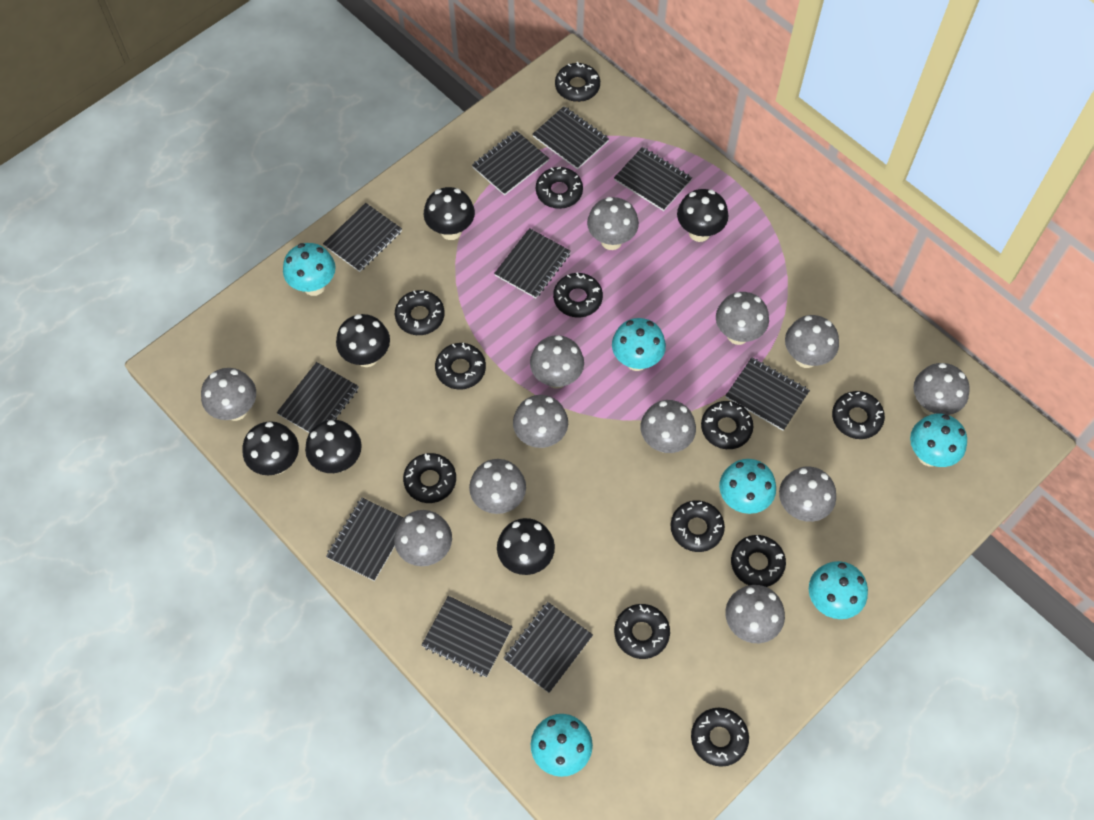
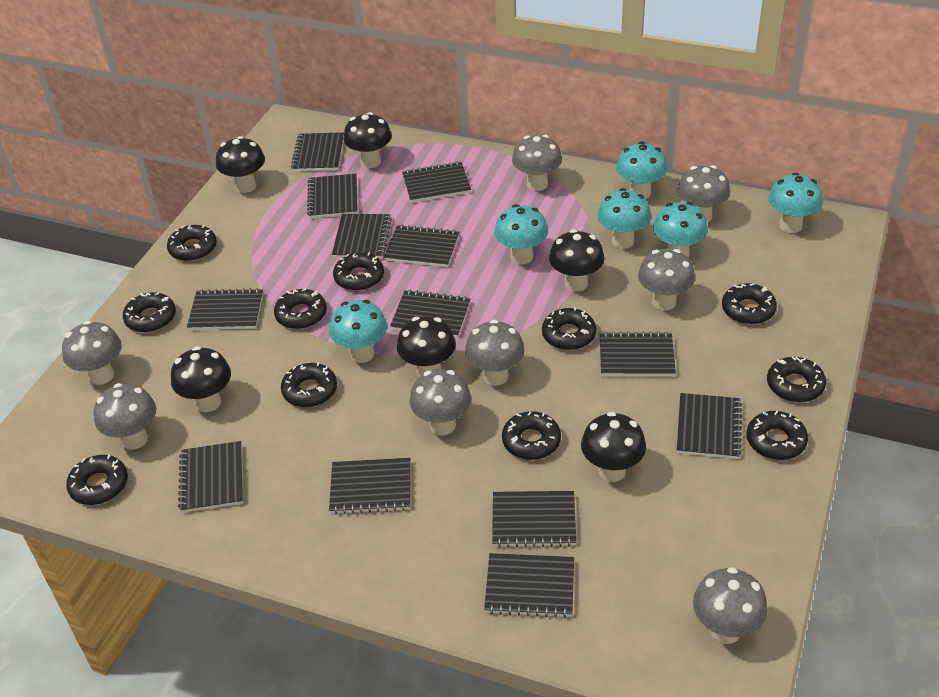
black donut: [395,290,445,335] [403,453,456,503] [435,343,486,390] [536,167,583,209] [553,272,603,318] [555,62,600,102] [614,604,670,659] [671,501,725,552] [691,708,749,767] [701,401,753,449] [731,535,786,587] [832,391,885,439] = 12 -> [66,455,128,505] [123,292,176,332] [167,225,217,261] [274,288,327,329] [281,362,337,407] [333,252,384,291] [502,411,561,460] [542,307,596,350] [722,283,777,324] [746,411,808,460] [767,356,826,402] = 11
black notebook: [277,362,359,433] [323,203,402,272] [326,498,404,581] [422,596,513,677] [472,130,549,195] [494,228,571,298] [503,602,593,693] [532,106,609,170] [614,147,692,211] [725,357,810,431] = 10 -> [178,441,243,513] [187,288,263,330] [291,132,344,171] [307,174,358,218] [329,458,410,514] [332,214,392,258] [384,225,459,267] [390,290,471,338] [402,161,471,203] [484,553,574,618] [492,491,576,547] [600,331,676,376] [677,393,742,459] = 13
grey mushroom: [201,368,256,421] [394,510,452,566] [469,459,526,514] [513,395,568,448] [530,335,584,389] [587,197,639,250] [641,400,696,453] [716,292,769,345] [725,585,785,643] [779,467,836,522] [785,315,839,368] [914,363,970,415] = 12 -> [62,321,122,385] [94,383,156,450] [409,369,471,436] [465,320,525,386] [512,135,562,191] [638,249,695,311] [677,165,730,223] [693,567,768,644] = 8

